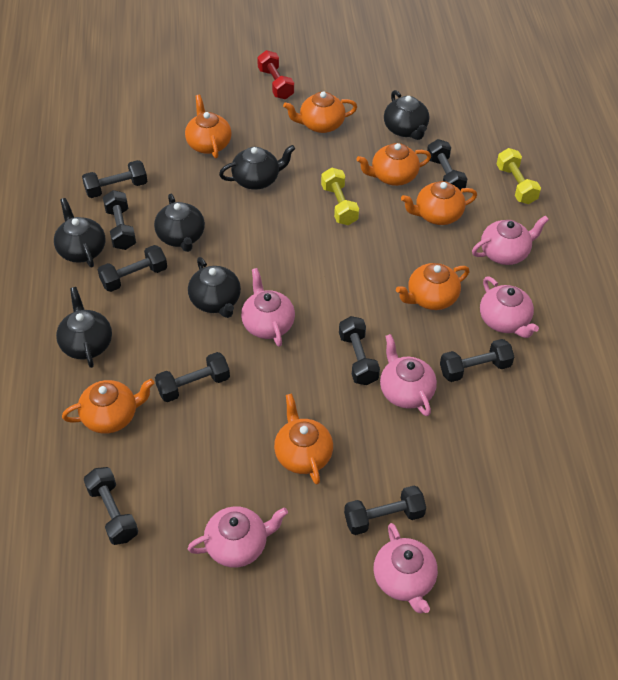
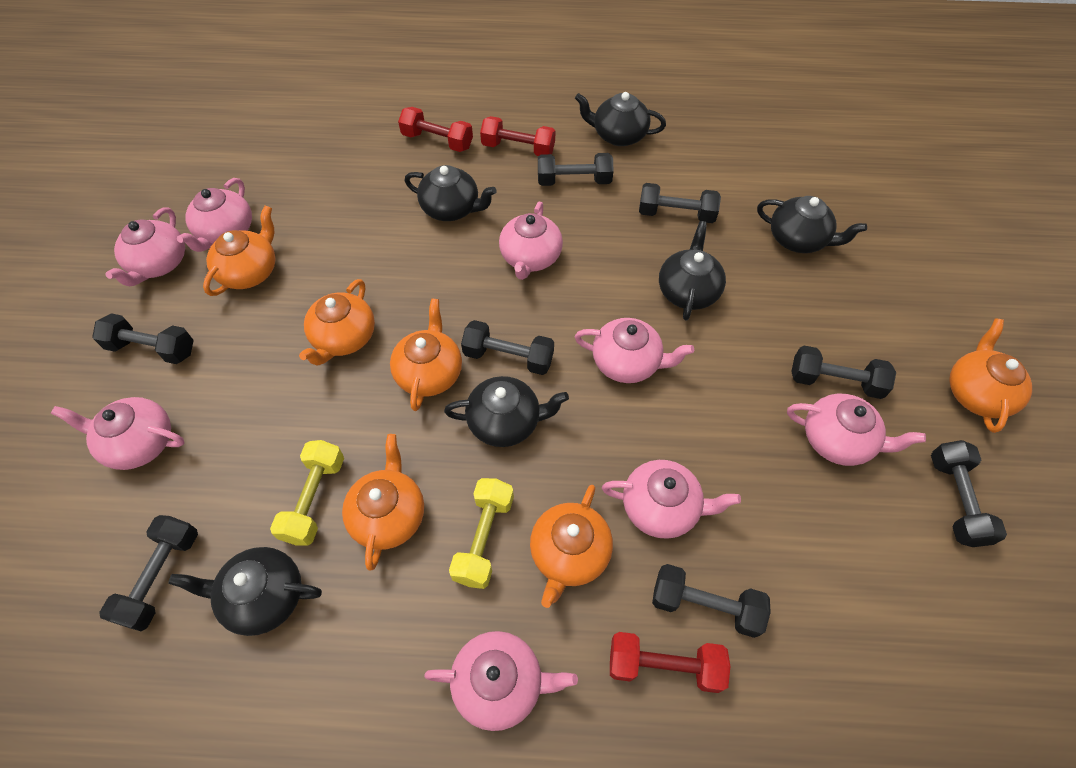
black dumbbell: [82,160,148,198] [84,467,138,545] [98,245,167,292] [103,190,136,250] [155,352,230,402] [339,316,380,385] [344,485,426,535] [427,139,467,191] [440,339,514,382] = 9 -> [92,313,194,364] [99,515,198,631] [461,320,554,375] [538,153,614,186] [639,183,721,223] [652,564,771,638] [791,346,896,399] [931,440,1007,547] = 8
orange teapot: [62,379,154,434] [185,95,232,158] [274,394,333,485] [283,91,357,133] [356,143,431,186] [396,263,470,310] [401,181,477,225] = 7 -> [203,205,275,296] [299,279,375,366] [342,434,424,570] [390,298,462,411] [530,485,613,608] [949,318,1032,433] = 6
pink teapot: [187,506,288,568] [241,268,295,347] [374,523,438,613] [380,334,437,416] [472,215,549,265] [480,277,539,338] = 6 -> [51,397,185,470] [105,207,185,286] [177,178,252,252] [424,631,578,731] [499,202,563,280] [575,318,694,383] [602,460,741,539] [787,394,926,466] = 8
red dumbbell: [257,50,294,99] = 1 -> [398,107,473,152] [480,116,555,156] [610,632,730,693] = 3

